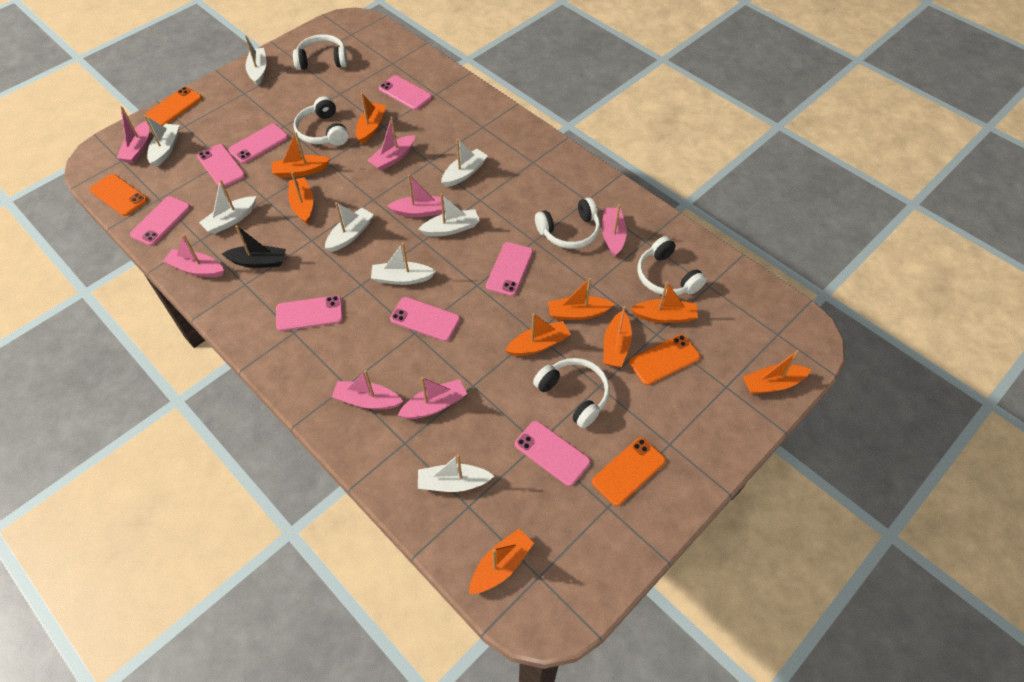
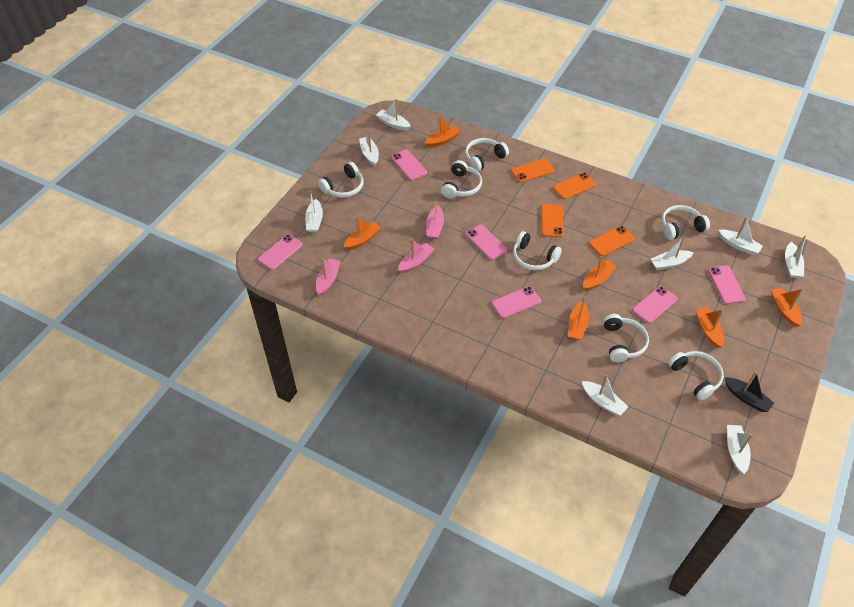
orange boat: [271,132,330,178] [288,172,313,224] [356,93,386,144] [469,529,534,594] [505,313,571,356] [548,278,615,320] [603,306,632,367] [630,281,698,323] [743,350,811,394] = 9 -> [344,216,381,250] [424,115,461,147] [569,296,589,340] [583,256,617,291] [696,307,724,348] [771,288,803,327] = 6
pink boat: [117,106,150,163] [163,235,224,277] [332,370,403,410] [367,117,415,171] [387,175,447,217] [397,377,467,419] [602,204,627,257] = 7 -> [316,258,341,296] [398,239,435,273] [426,197,444,239] = 3
pink phone: [130,196,191,246] [197,144,246,187] [228,124,288,164] [276,295,343,331] [379,75,432,110] [390,297,460,341] [486,242,533,296] [515,421,591,486] = 8 -> [258,234,303,270] [391,150,427,180] [466,225,507,260] [492,286,541,318] [632,286,678,323] [708,266,746,304] = 6
white headphones: [293,34,348,70] [293,96,349,146] [533,358,610,428] [535,197,600,249] [637,236,707,295] = 5 -> [318,162,363,198] [441,160,482,198] [465,138,509,171] [513,231,562,271] [603,314,649,362] [661,205,710,240] [668,351,724,401] = 7

